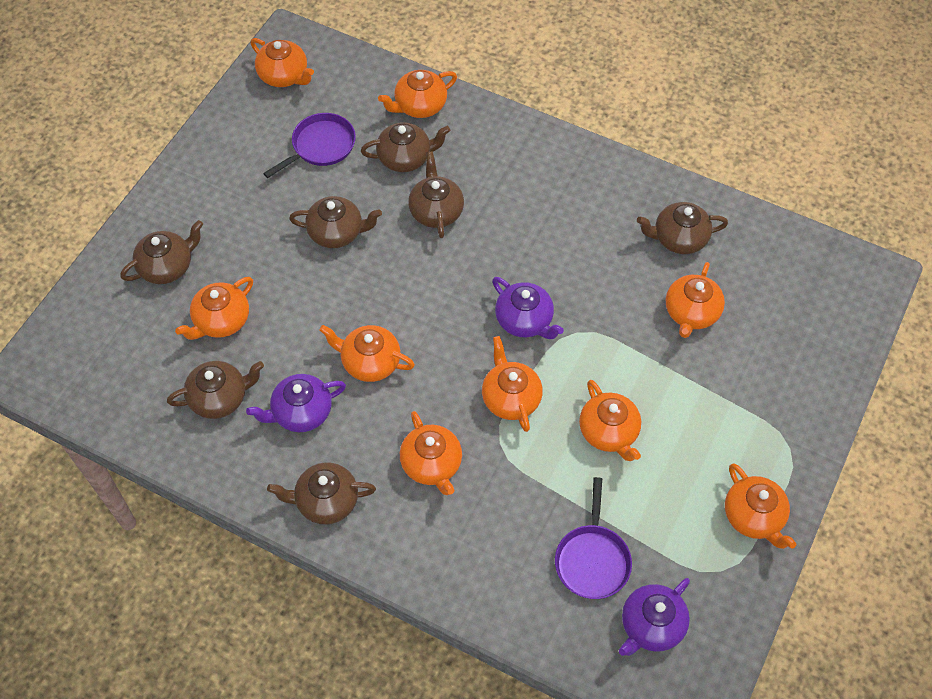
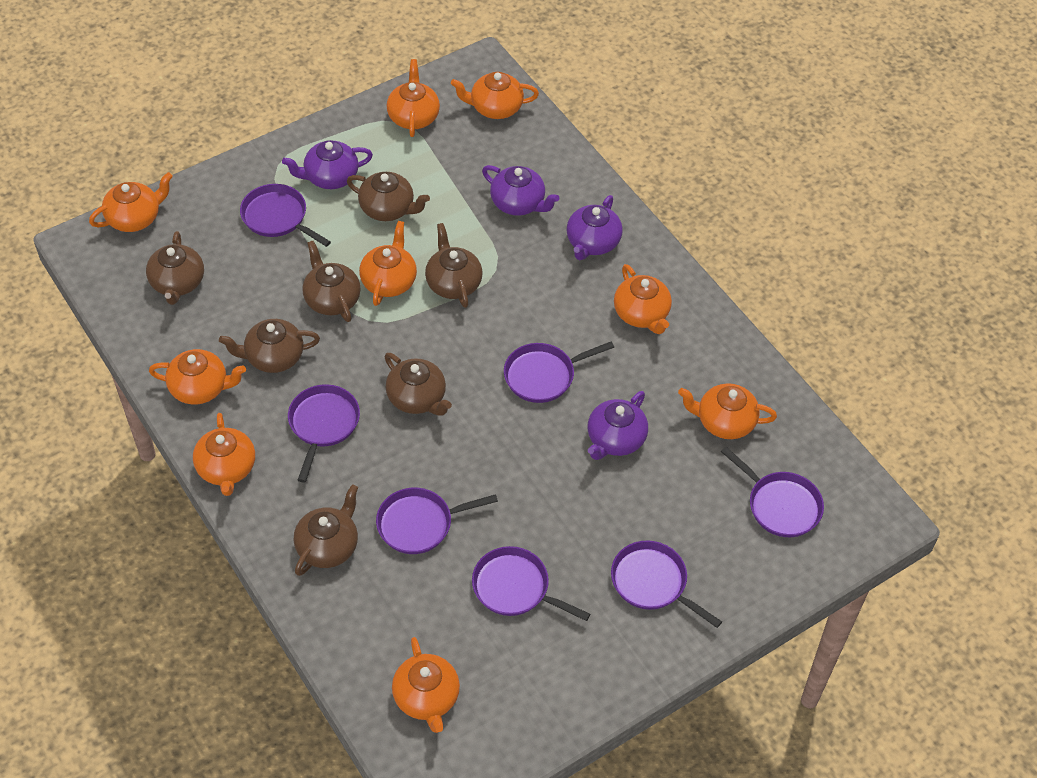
purple pan: [263,113,356,178] [555,477,632,599] = 2 -> [240,184,331,247] [288,384,360,483] [376,488,498,554] [472,546,590,621] [504,341,614,403] [611,541,722,628] [721,447,824,537] = 7
purple teapot: [246,374,346,432] [492,277,564,339] [619,578,690,656] = 3 -> [282,140,373,189] [482,165,559,216] [567,195,623,260] [588,391,648,460] = 4

